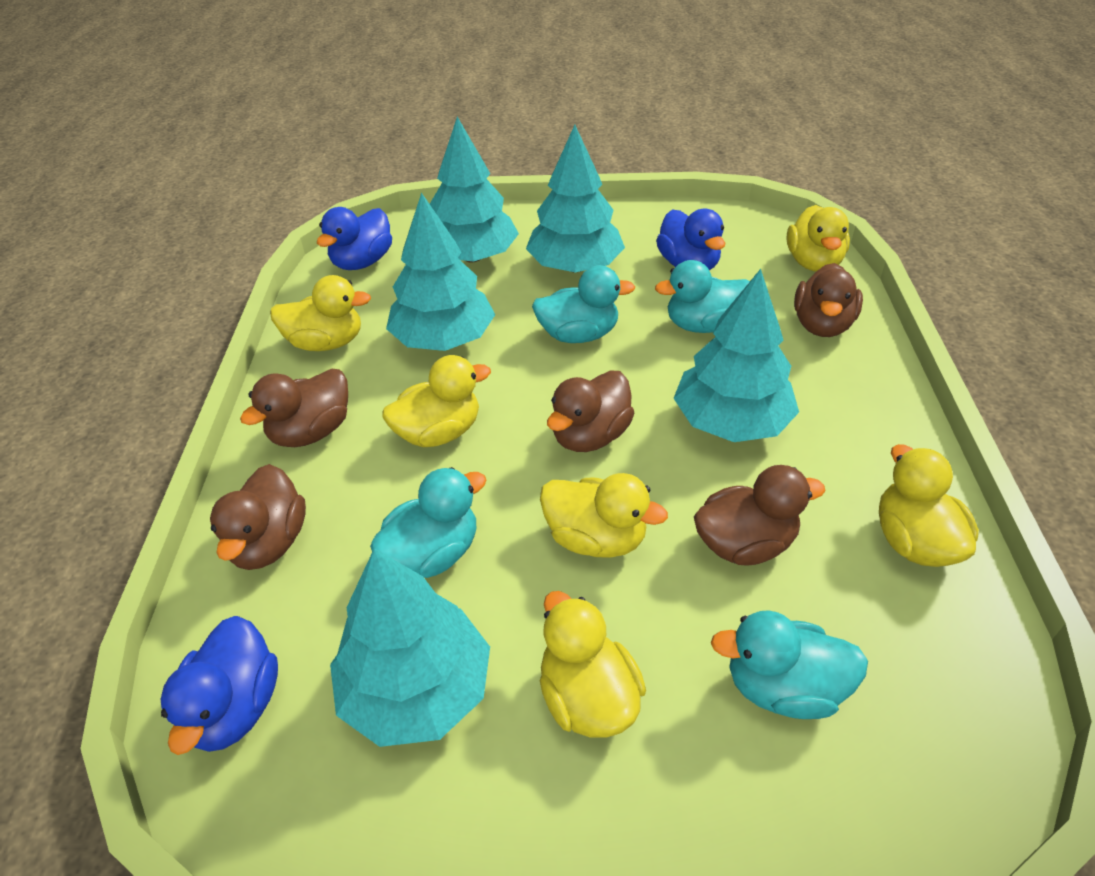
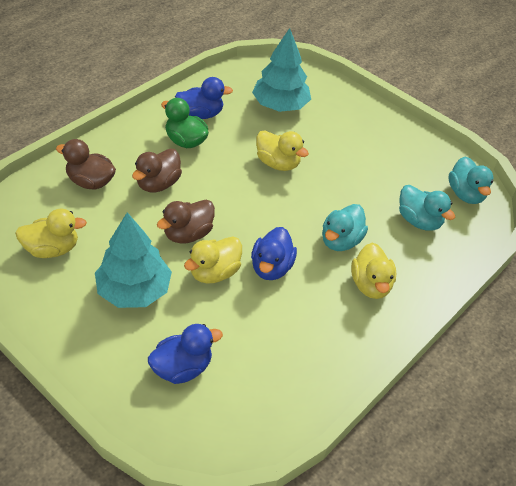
brown duck: [210,464,306,570] [240,369,348,447] [547,370,635,452] [694,465,825,565] [794,263,863,337] = 5 -> [56,139,116,189] [132,149,182,193] [157,200,215,244] = 3
green duck: none = 0 -> [161,98,209,148] = 1
turquoise duck: [370,467,486,578] [532,265,635,343] [655,260,750,333] [711,610,868,719] = 4 -> [322,204,368,251] [399,185,455,231] [448,157,494,204] = 3
turquoise tree: [330,548,490,747] [386,192,495,351] [430,117,519,262] [526,125,625,272] [673,269,799,442] = 5 -> [95,212,172,308] [252,28,311,112] = 2
yellow duck: [270,275,371,351] [382,355,491,447] [540,473,668,558] [540,591,646,738] [787,205,850,271] [879,444,979,567] = 6 -> [15,208,87,258] [184,236,242,283] [256,130,309,171] [351,243,397,299] = 4

